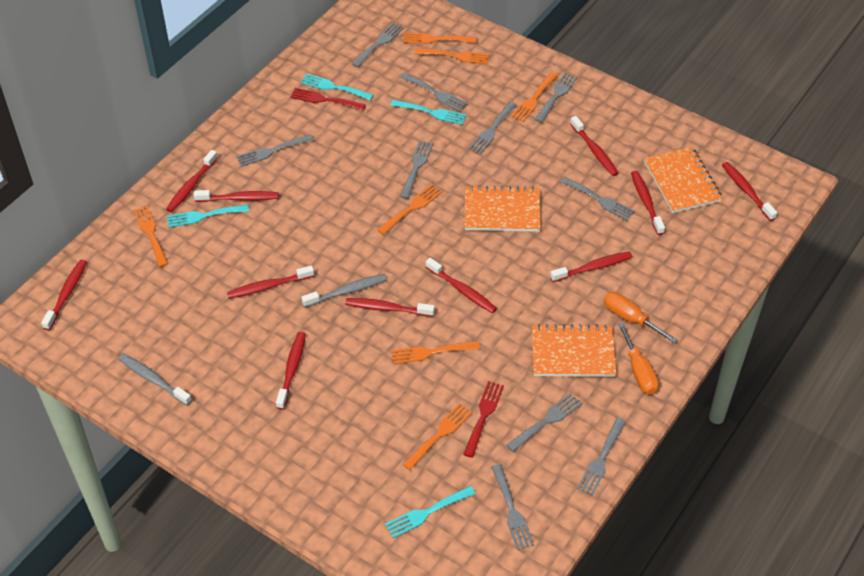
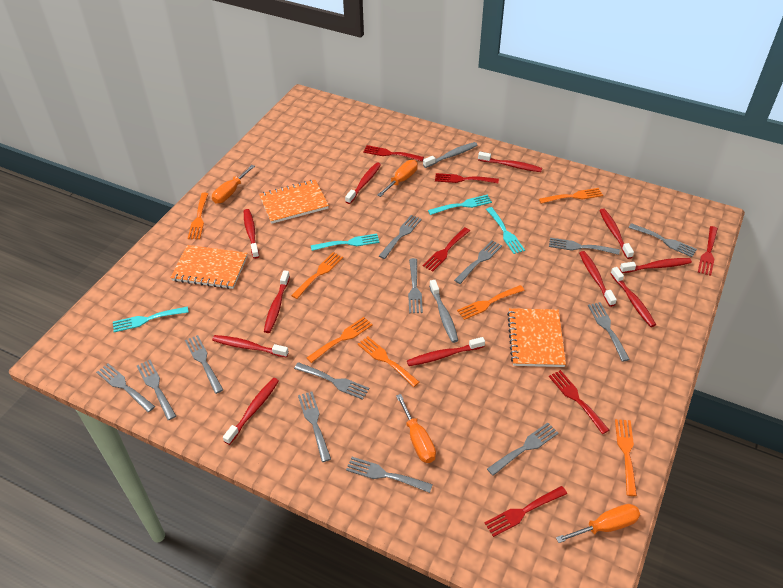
grey fork: [236,135,314,167] [352,23,404,67] [400,73,468,112] [400,140,433,199] [468,102,516,154] [491,464,534,550] [506,393,582,452] [535,72,577,123] [560,177,635,221] [577,418,626,495] = 10 -> [96,363,155,412] [137,360,176,420] [185,335,223,394] [294,362,369,400] [298,392,331,462] [346,457,433,493] [379,215,422,259] [408,258,423,313] [454,240,502,284] [487,423,559,476] [549,238,620,255] [588,302,630,362] [628,223,697,257] = 13
orange screwdriver: [604,292,677,343] [618,323,659,394] = 2 -> [212,165,255,204] [377,160,418,197] [396,394,436,463] [556,504,640,543] = 4
red fork: [290,88,366,110] [463,381,504,458] = 2 -> [363,145,424,161] [422,227,470,272] [435,173,499,183] [484,486,567,537] [549,370,609,434] [698,226,718,276] = 6

